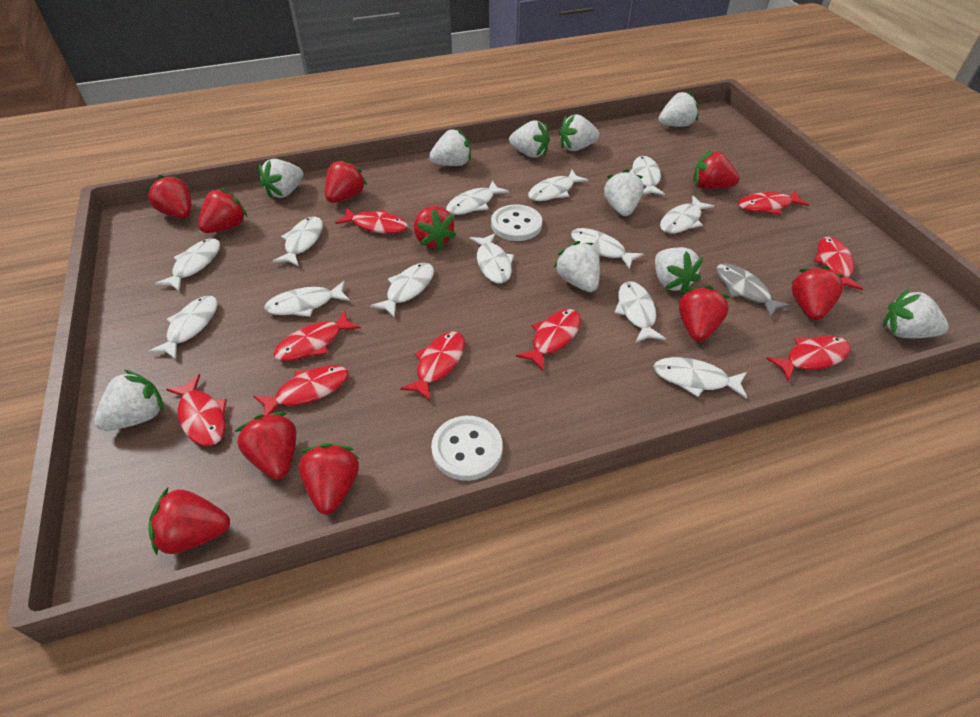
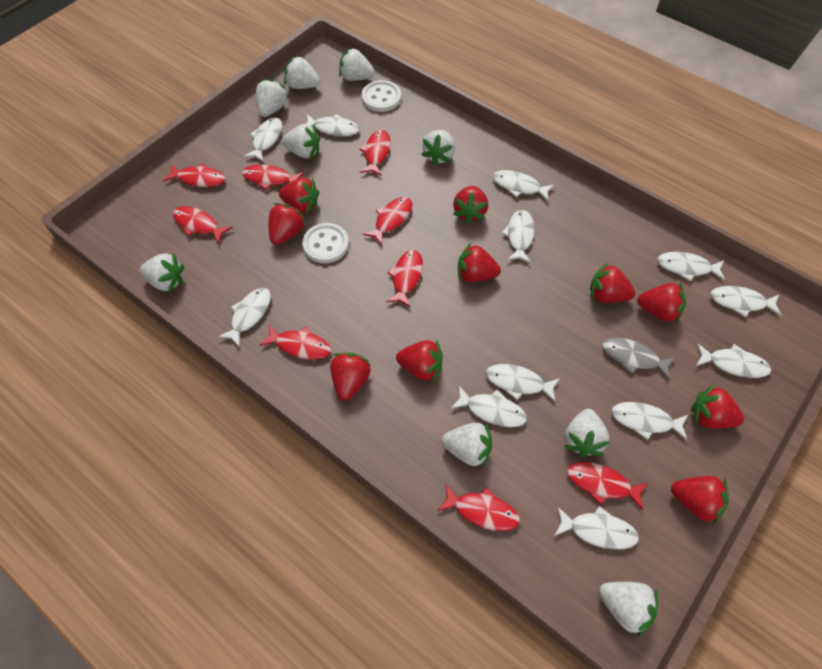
white fish: [148,296,218,360] [155,238,220,292] [264,281,350,317] [272,216,323,266] [370,263,434,318] [446,180,509,215] [470,233,514,284] [528,170,589,201] [571,228,644,270] [615,281,666,343] [629,156,665,196] [653,357,747,399] [660,196,715,234] = 13 -> [218,288,271,348] [243,117,282,162] [306,114,360,136] [451,386,527,427] [486,364,560,402] [493,170,555,201] [502,210,535,263] [554,506,639,550] [611,402,688,440] [657,252,725,281] [696,343,771,378] [710,286,781,317] = 12
white strawberry: [94,370,163,431] [259,159,303,199] [429,129,471,166] [509,121,550,158] [554,241,600,292] [559,114,600,151] [604,169,644,216] [655,247,703,294] [659,91,699,127] [883,289,949,338] = 10 -> [140,253,184,293] [256,78,289,117] [282,124,320,158] [284,56,320,89] [339,48,375,81] [421,130,455,166] [442,422,492,468] [564,409,609,457] [599,582,658,637] = 9

